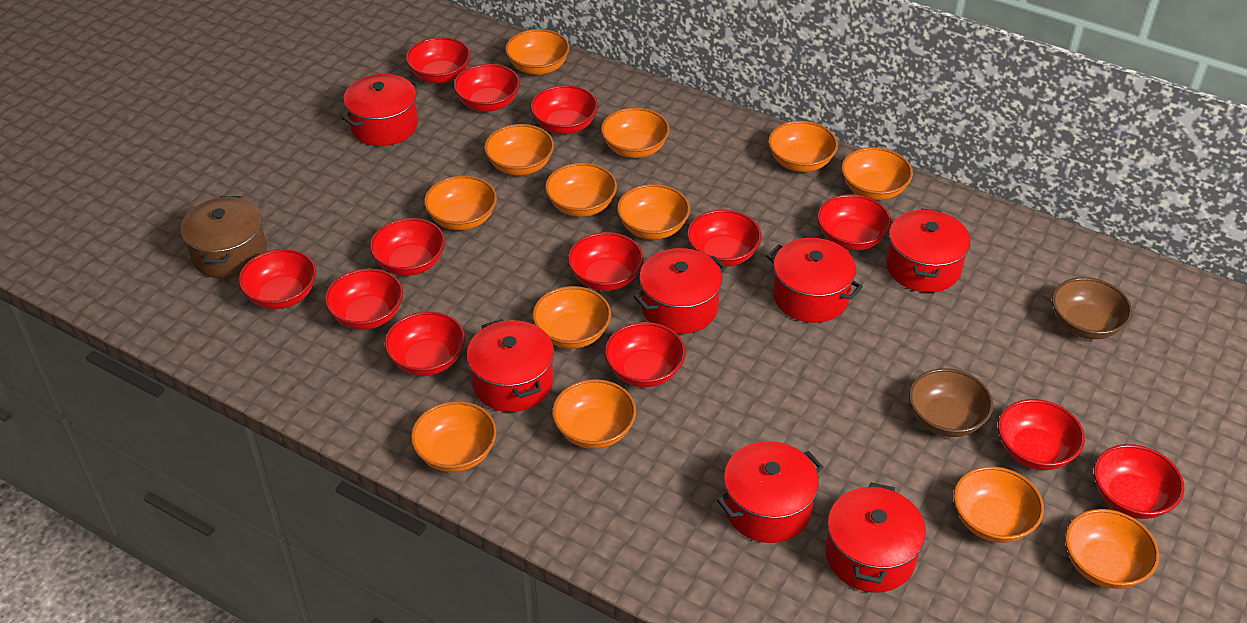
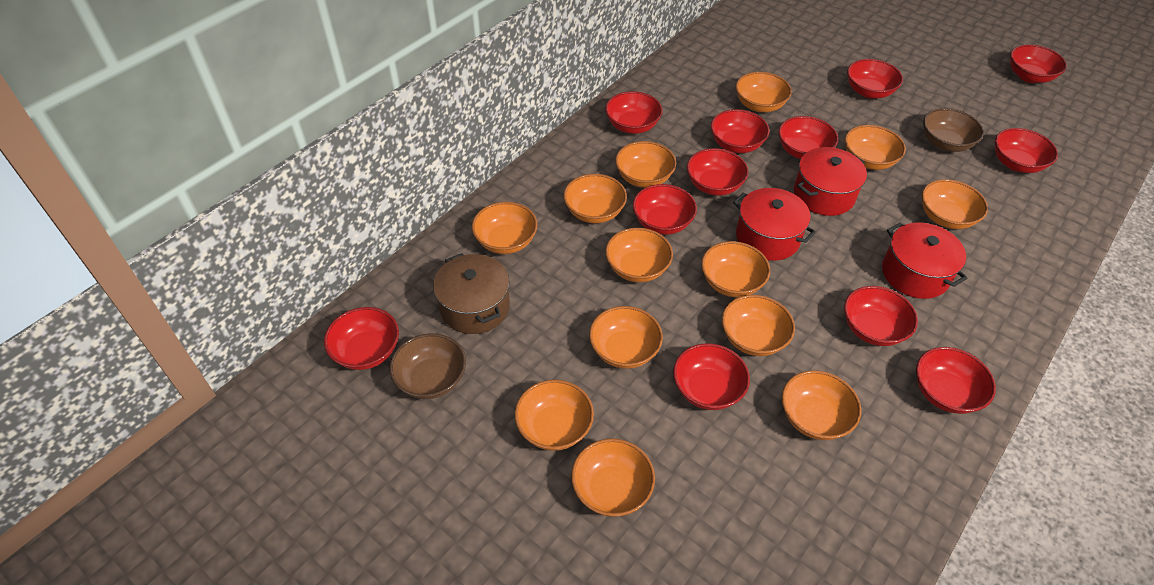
red bowl: [238,249,316,309] [325,268,403,330] [370,218,445,276] [385,311,465,376] [406,37,471,84] [454,64,520,112] [531,85,598,134] [568,232,644,291] [605,322,686,387] [687,209,762,267] [817,194,891,251] [998,399,1085,470] [1094,444,1184,519] = 13 -> [324,307,399,370] [605,91,663,134] [633,184,697,235] [673,343,750,410] [687,148,749,196] [711,109,770,153] [779,116,838,159] [844,286,918,346] [847,59,903,99] [916,347,996,414] [995,128,1058,173] [1010,44,1067,83] = 12
red pot: [342,74,419,146] [467,319,554,412] [634,248,727,334] [717,441,823,543] [767,238,863,323] [825,483,926,593] [886,208,971,293] = 7 -> [733,188,816,261] [794,147,867,216] [882,222,968,299] = 3

